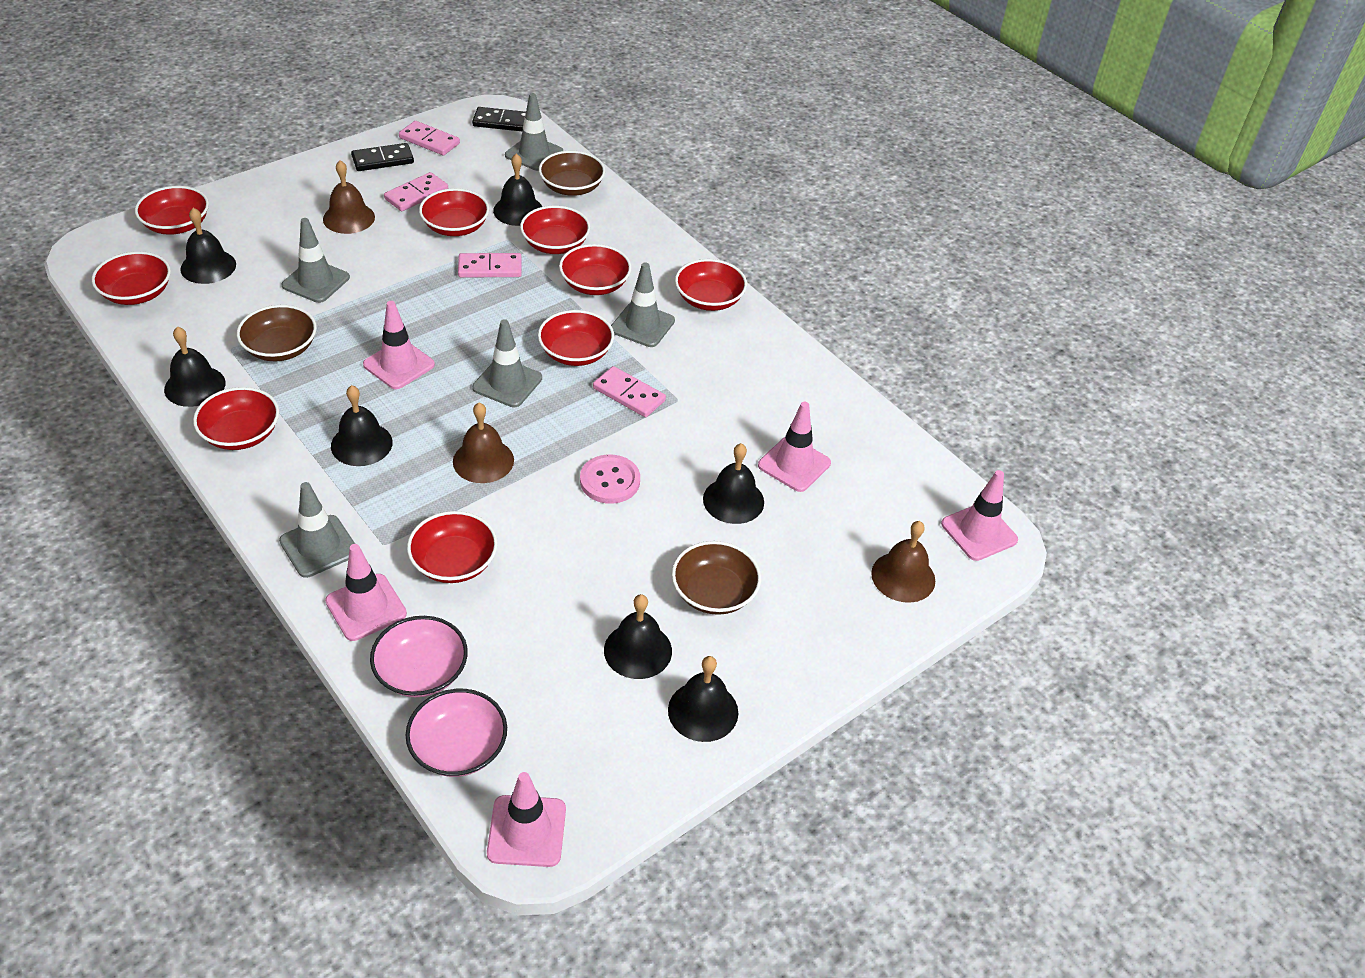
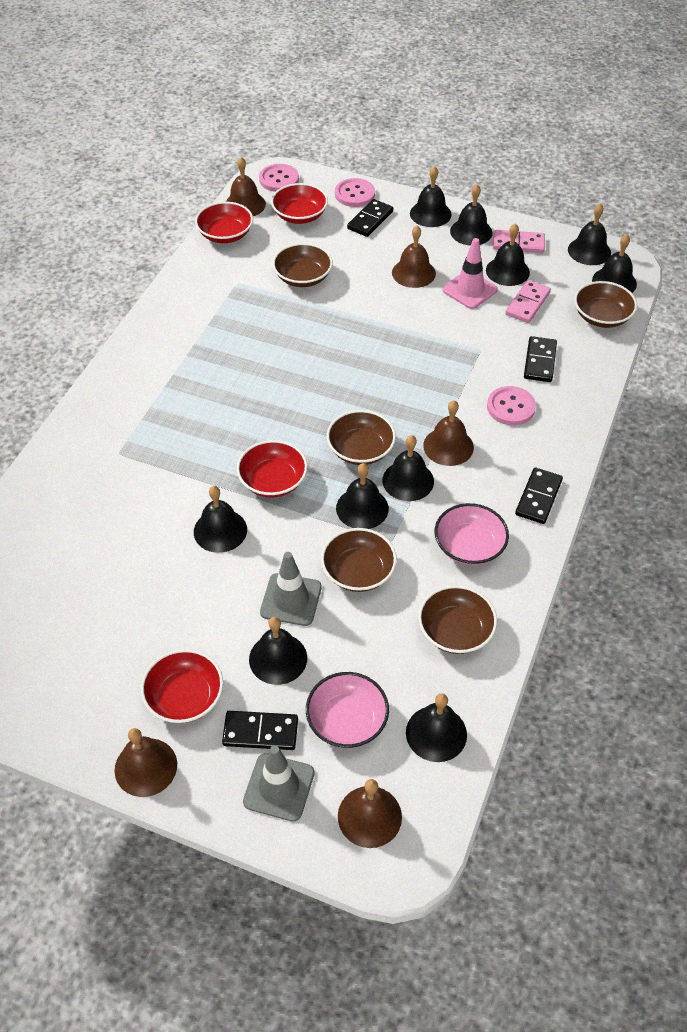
black bell: [164,326,225,407] [180,208,236,284] [331,385,393,466] [493,154,542,226] [604,594,672,679] [668,656,738,742] [703,443,764,524] = 7 -> [194,486,247,553] [249,617,307,685] [336,463,389,529] [382,435,434,501] [406,693,467,762] [410,166,452,227] [450,184,493,246] [486,224,530,286] [568,203,611,265] [592,234,637,293] = 10
black domino: [351,143,414,171] [472,107,526,131] = 2 -> [222,711,298,750] [347,199,393,237] [515,467,563,524] [524,336,557,382] = 4
brown bell: [323,160,375,234] [453,403,514,483] [871,521,935,603] = 3 -> [115,728,177,797] [226,157,266,216] [338,779,402,848] [392,226,436,288] [423,400,474,466] = 5
brown bowl: [237,305,317,361] [539,151,605,196] [672,541,761,615] = 3 -> [272,243,333,287] [321,528,397,592] [327,410,396,465] [418,585,497,654] [574,281,637,328] = 5
grey traffic cone: [279,482,355,578] [282,218,350,303] [472,319,542,407] [505,93,563,171] [611,262,675,347] = 5 -> [243,745,315,822] [260,552,322,626] = 2
pink button: [580,454,640,504] = 1 -> [259,164,299,192] [335,178,375,207] [487,386,536,425] = 3
pink domino: [384,172,448,211] [399,121,460,155] [458,253,522,278] [593,366,666,417] = 4 -> [493,230,545,253] [505,280,551,323] = 2
pink traffic cone: [325,544,407,641] [363,301,435,389] [487,772,566,867] [758,402,831,492] [941,470,1018,561] = 5 -> [442,238,498,309] = 1
red bowl: [92,251,171,305] [135,186,209,235] [193,387,279,450] [407,511,498,583] [419,188,489,236] [520,205,590,254] [538,310,614,366] [559,244,632,295] [675,259,747,311] = 9 -> [141,649,223,723] [195,202,253,243] [237,440,308,497] [271,183,328,224] = 4

